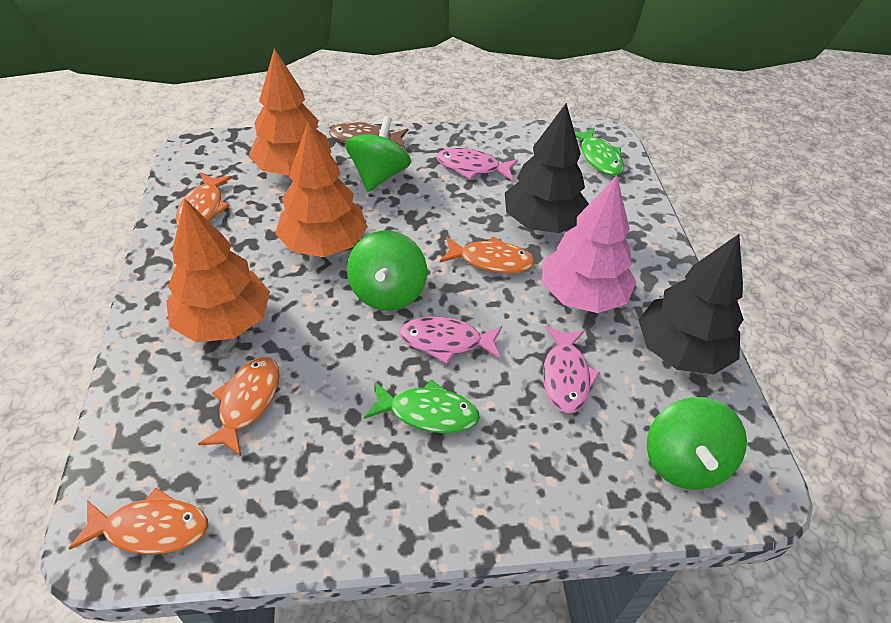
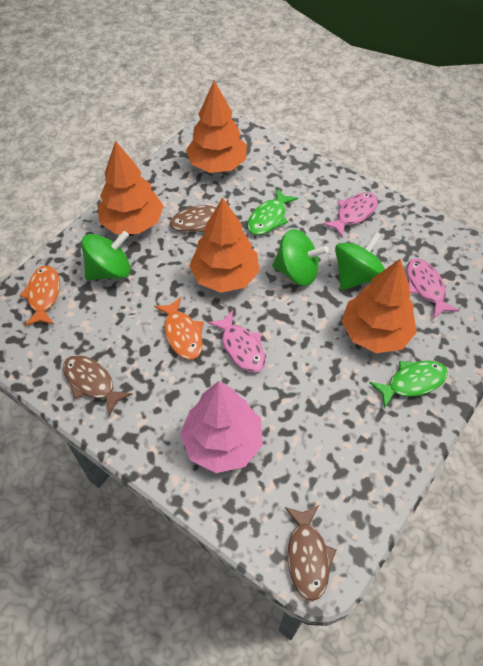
black tree: [505,103,589,233] [639,234,744,374] = 2 -> none = 0
brown fish: [329,122,408,148] = 1 -> [63,355,132,416] [170,200,238,232] [285,505,336,601] = 3
orange fish: [68,487,208,554] [176,173,233,226] [198,357,280,456] [440,236,535,273] = 4 -> [19,265,60,326] [154,297,203,360] = 2
orange tree: [166,199,270,342] [248,48,332,175] [275,122,368,257] = 3 -> [98,141,163,234] [186,81,247,173] [189,197,259,293] [342,259,417,353] = 4

